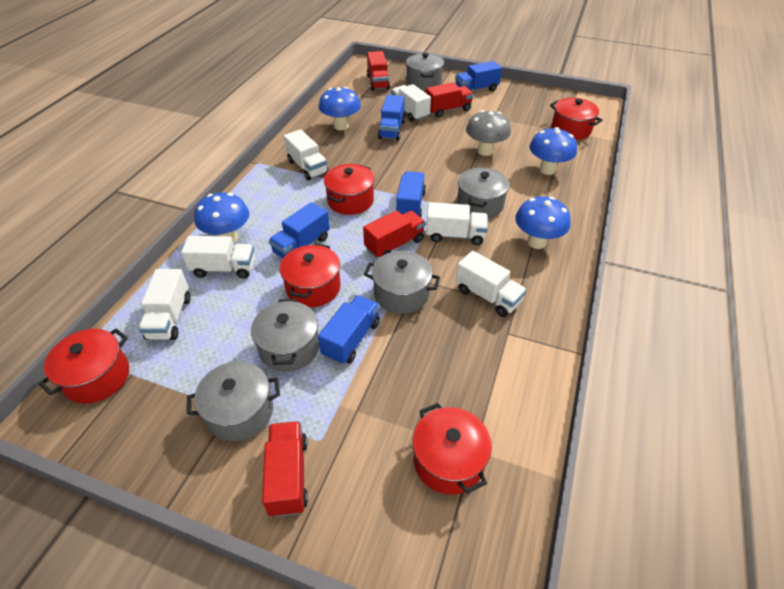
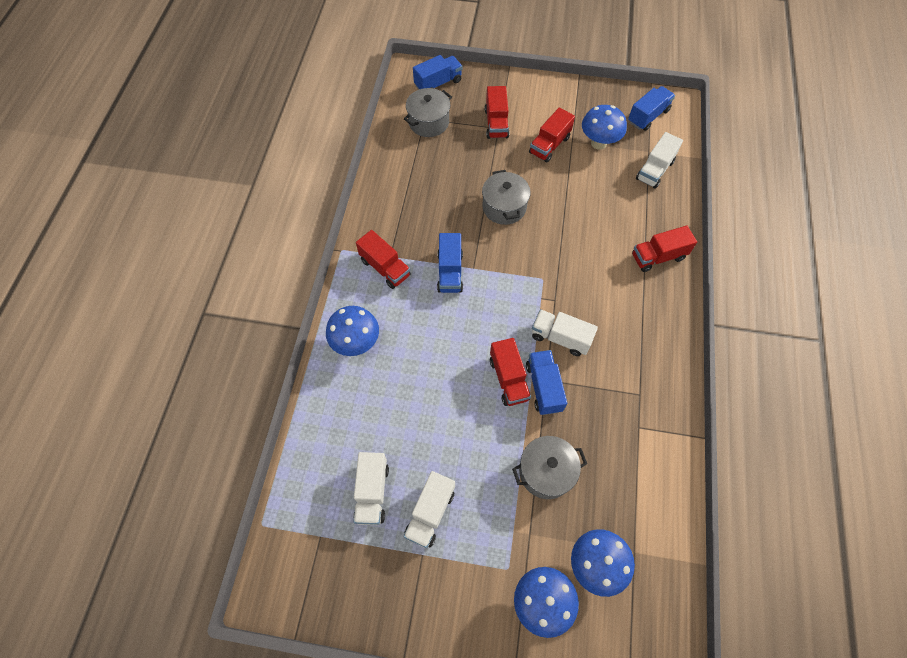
blue truck: [269,202,330,258] [318,295,380,365] [378,95,405,141] [395,171,426,217] [455,61,502,91] = 5 -> [413,55,463,90] [437,233,463,293] [526,350,567,415] [628,86,675,131] = 4
grey mushroom: [466,110,511,156] = 1 -> none = 0
grey pot: [187,361,280,441] [251,299,319,372] [364,251,440,314] [406,53,444,90] [457,167,510,218] = 5 -> [404,88,452,137] [482,170,531,225] [512,436,587,499] = 3
red pot: [38,329,129,404] [280,244,341,307] [324,164,375,215] [412,403,492,495] [550,98,603,140] = 5 -> none = 0
red truck: [262,421,308,517] [363,210,425,258] [367,51,390,91] [426,82,474,117] = 4 -> [356,230,411,289] [485,86,509,139] [490,338,531,406] [529,108,575,163] [632,226,697,272] = 5
white truck: [138,269,191,340] [181,236,255,279] [284,129,328,180] [391,84,431,122] [426,202,488,245] [456,251,527,317] = 6 -> [353,452,389,525] [404,471,455,548] [532,309,598,356] [636,132,683,189] = 4

